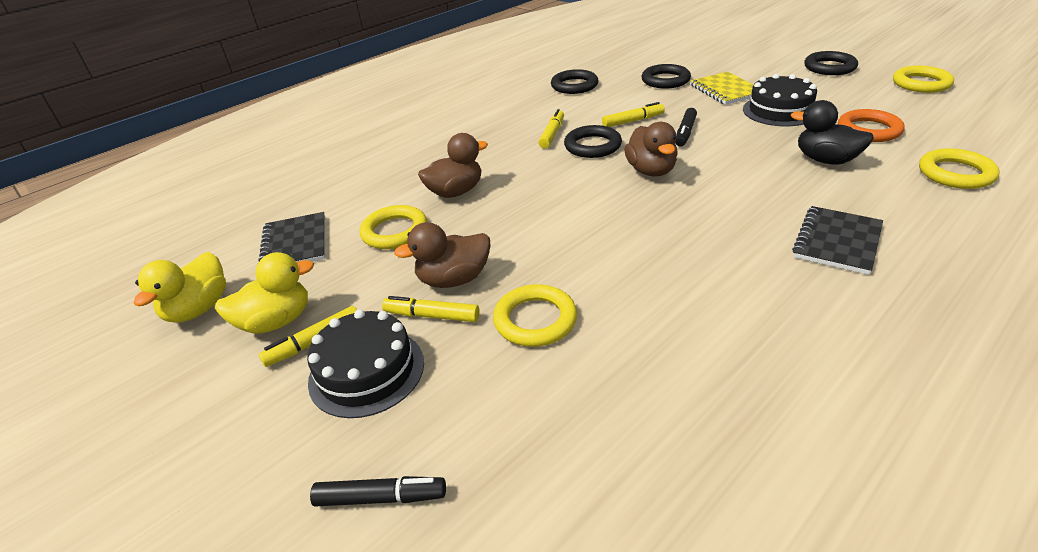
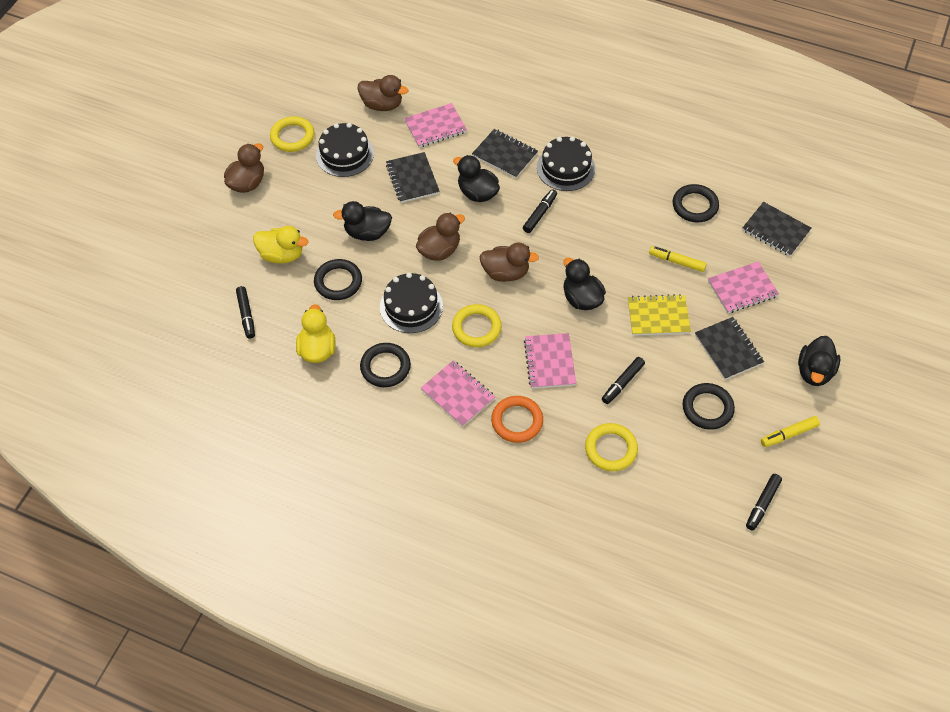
black cake: [307,309,424,418] [743,74,817,126] = 2 -> [316,123,374,177] [380,273,443,333] [537,136,595,191] = 3
black duck: [791,100,874,165] = 1 -> [333,201,392,241] [453,155,500,202] [563,258,606,310] [798,336,840,386] = 4
black marker: [310,476,446,507] [676,108,697,147] = 2 -> [236,286,255,339] [523,189,557,233] [602,357,645,404] [746,474,782,531] = 4
black notebook: [258,212,325,262] [792,206,883,275] = 2 -> [386,152,440,203] [472,129,538,178] [695,317,764,380] [742,202,811,256] = 4
brown duck: [394,222,490,288] [418,133,488,198] [624,122,678,176] = 3 -> [224,143,264,193] [358,75,408,111] [416,213,465,261] [479,243,539,282] = 4
pink notebook: none = 0 -> [404,103,467,147] [421,361,495,426] [524,333,576,389] [708,262,779,313] = 4
yellow marker: [259,306,357,367] [382,296,480,322] [538,109,564,148] [602,102,665,127] = 4 -> [649,246,707,272] [761,416,820,447] = 2
yellow ring: [360,205,427,249] [493,284,577,347] [893,66,954,93] [919,148,1000,189] = 4 -> [270,116,314,152] [452,304,502,347] [585,423,638,471] = 3

